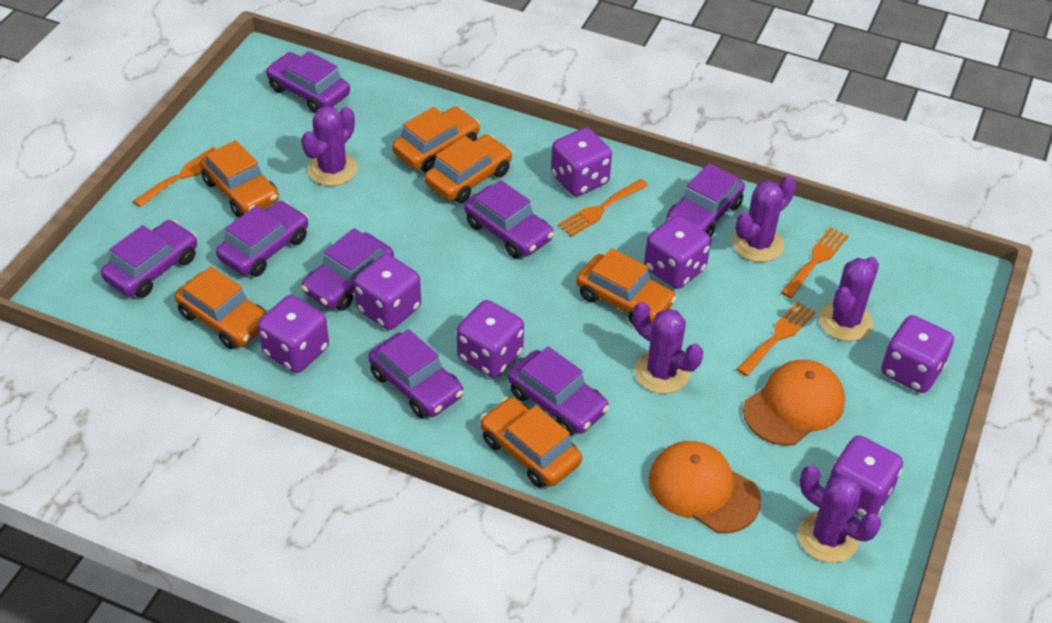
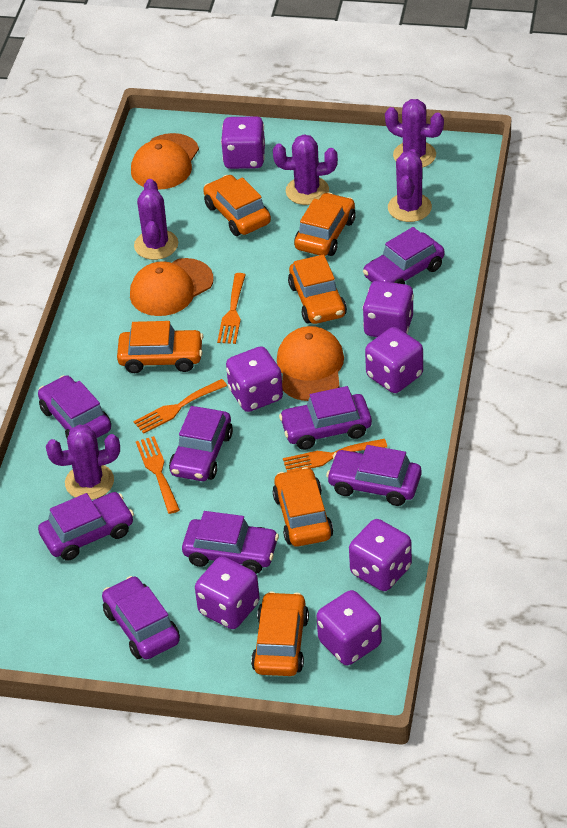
orange cap: [649,441,761,533] [743,360,845,446] = 2 -> [130,258,214,316] [131,133,199,190] [277,326,344,401] = 3

